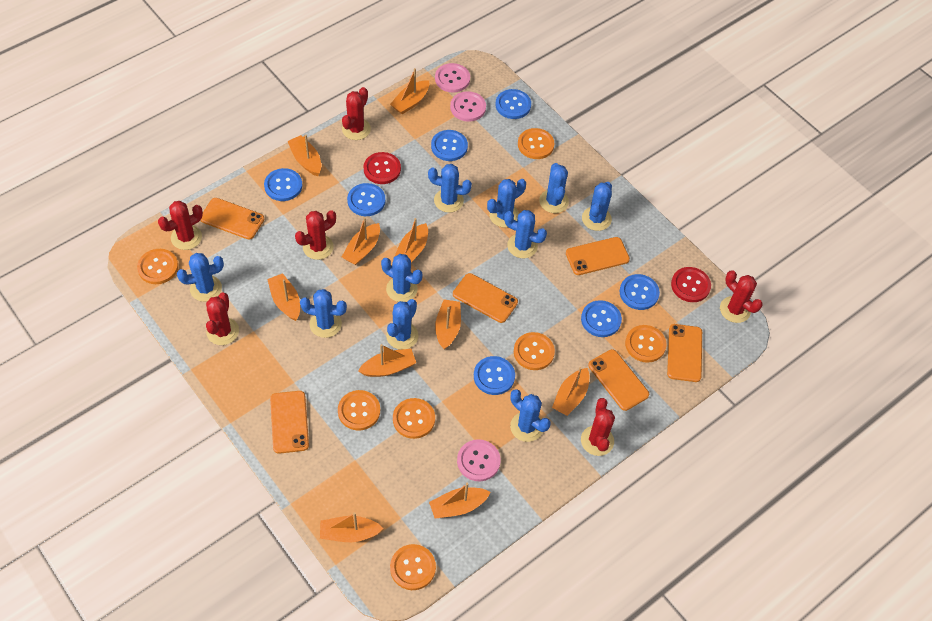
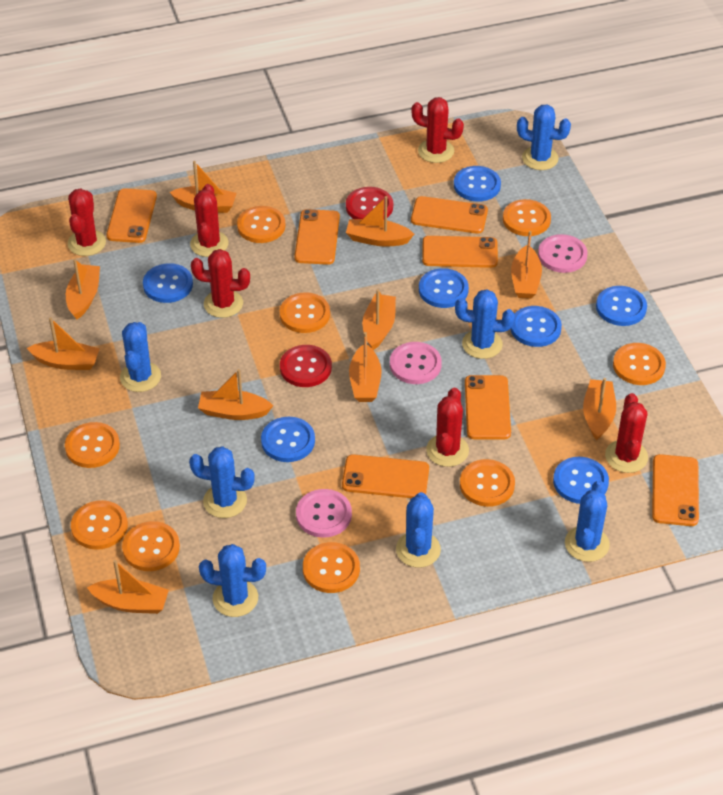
blue cactus: [177,253,224,302] [300,289,347,338] [381,254,422,302] [386,299,419,350] [428,164,472,213] [487,179,526,228] [504,210,547,258] [510,389,551,442] [539,163,569,213] [582,182,612,231] = 10 -> [120,322,161,392] [189,446,255,518] [199,544,266,617] [396,492,441,568] [455,289,515,359] [517,104,571,170] [565,480,610,562] = 7
orange button: [137,249,178,284] [338,390,380,430] [390,544,436,590] [393,398,435,439] [514,332,555,370] [518,128,555,159] [625,325,666,363] = 7 -> [65,422,120,468] [71,500,128,550] [122,521,180,571] [237,206,286,243] [280,292,330,333] [303,542,360,593] [460,459,515,507] [503,199,551,236] [613,343,666,385] = 9
orange phone: [200,198,264,239] [270,391,309,454] [453,273,518,323] [566,237,630,275] [588,349,649,411] [667,324,702,382] = 6 -> [106,188,157,243] [294,209,340,265] [342,454,429,498] [411,196,488,234] [422,236,498,268] [465,375,511,440] [652,454,699,526] = 7

